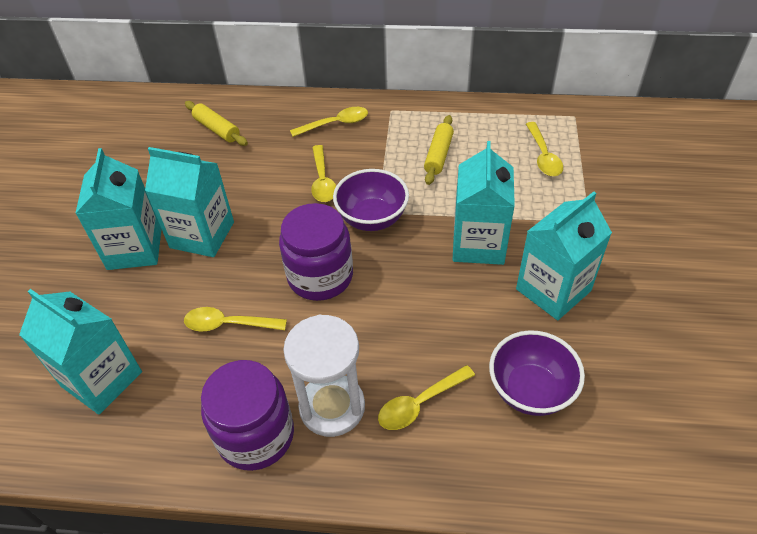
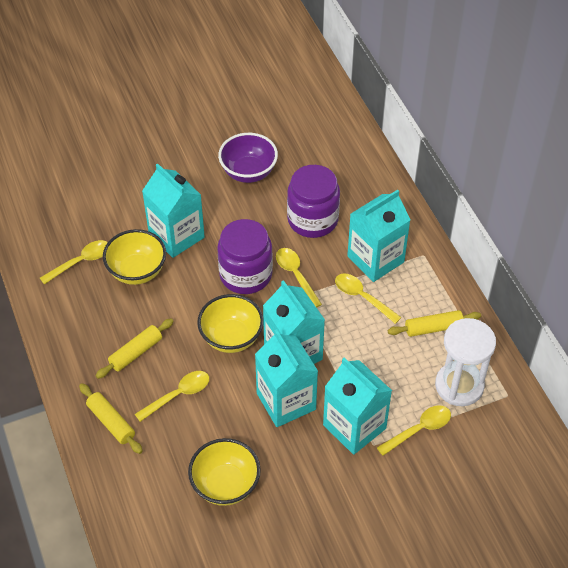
purple bowl: [333,169,409,231] [489,330,585,416] = 2 -> [218,133,278,183] = 1
yellow bowl: none = 0 -> [103,229,166,285] [188,438,261,506] [197,294,264,353] = 3
yellow rolling pin: [185,101,248,146] [424,115,454,185] = 2 -> [79,383,143,454] [96,318,174,379] [388,310,481,337] = 3

